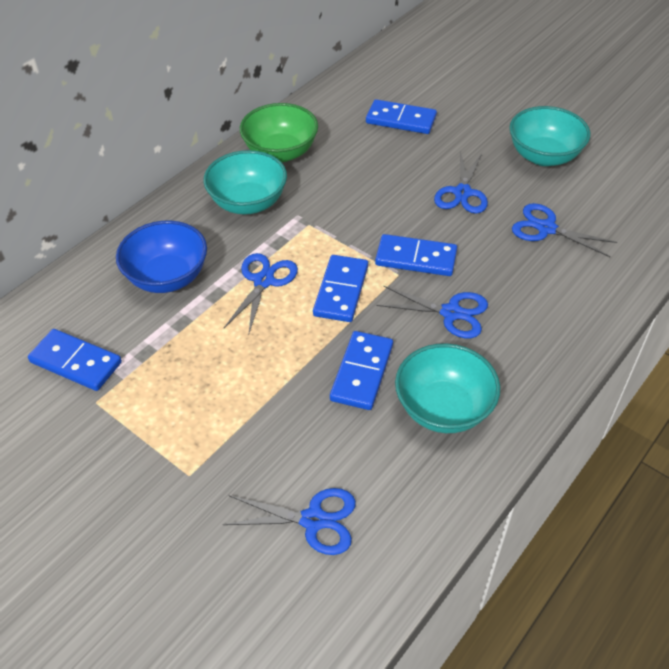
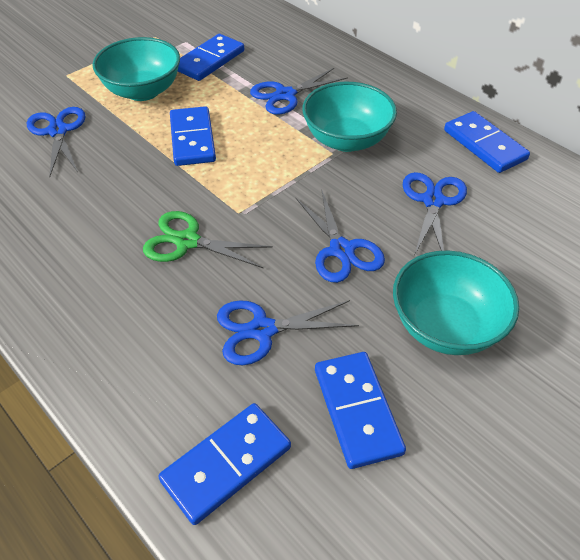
blue bowl: [116,221,207,293] = 1 -> none = 0
green bowl: [240,103,318,162] = 1 -> none = 0
green scissors: none = 0 -> [143,211,273,268] = 1

